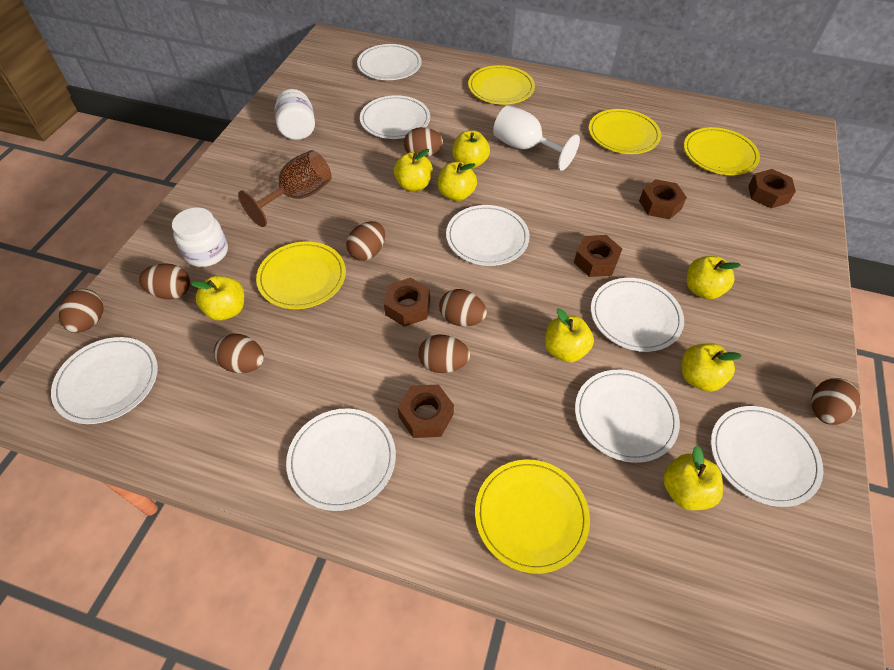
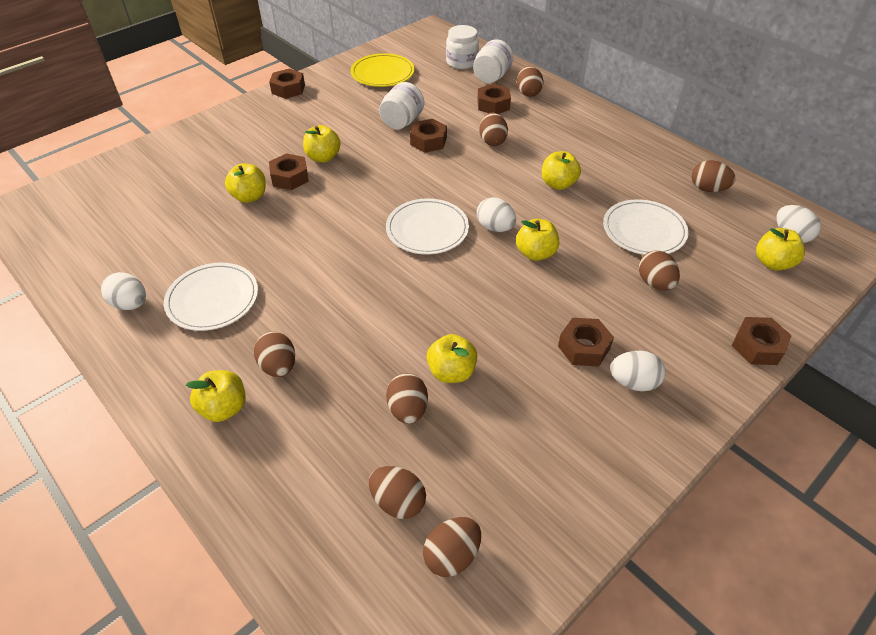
brown goblet: [238,150,332,227] = 1 -> none = 0
brown nut: [384,278,430,327] [398,384,454,438] [574,235,622,277] [639,179,687,220] [748,169,796,208] = 5 -> [269,68,305,99] [269,153,309,190] [410,119,447,153] [477,84,511,114] [558,318,614,366] [732,317,792,365] = 6
white egg: none = 0 -> [101,272,146,310] [477,197,516,232] [610,351,666,391] [777,205,821,243] = 4
white goblet: [493,105,580,171] = 1 -> none = 0
white jar: [172,207,228,267] [275,89,315,140] = 2 -> [379,82,424,129] [446,25,479,69] [473,39,513,83] = 3
white plate: [51,337,158,424] [286,408,396,511] [357,44,422,80] [360,95,430,139] [446,205,530,266] [575,370,680,463] [591,278,684,352] [711,406,823,507] = 8 -> [164,263,258,331] [386,198,469,255] [603,199,689,255] = 3
yellow apple: [191,276,244,321] [394,149,433,191] [438,162,477,201] [452,130,490,169] [545,309,594,362] [663,446,723,510] [682,343,742,392] [687,256,741,299] = 8 -> [186,370,246,422] [225,164,266,203] [303,125,341,162] [427,334,477,383] [516,219,559,261] [542,151,581,190] [756,228,805,271] = 7
yellow plate: [256,241,346,309] [468,65,535,105] [475,459,590,574] [589,109,661,154] [684,127,760,175] = 5 -> [351,53,415,87] = 1

